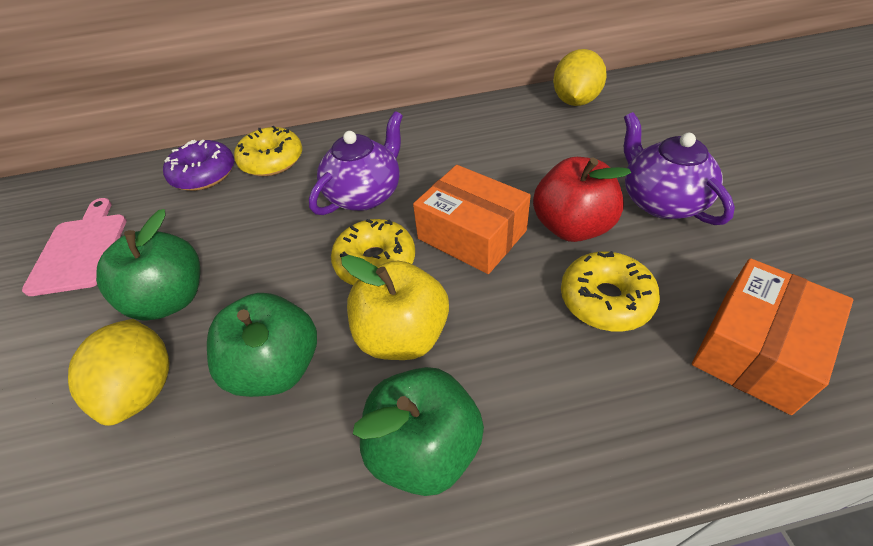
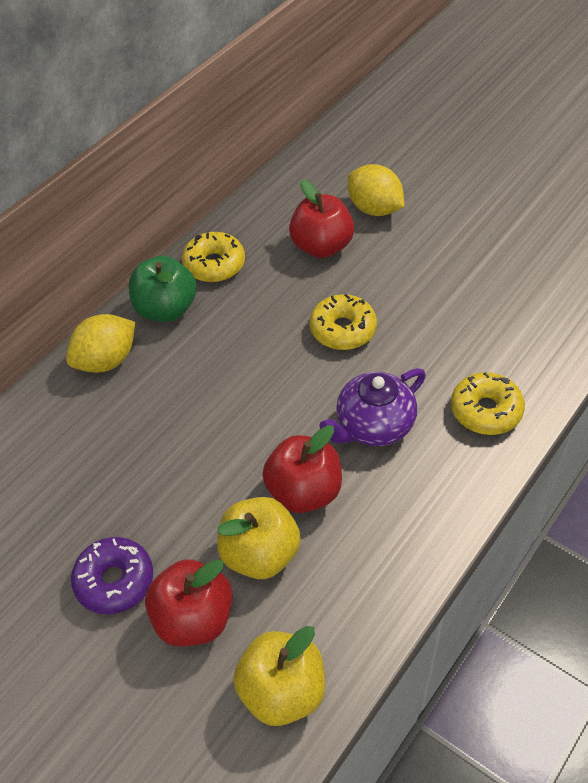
green apple: [96,209,200,321] [207,293,317,397] [353,367,484,496] = 3 -> [129,256,197,322] = 1
orange box: [413,165,531,274] [692,258,853,415] = 2 -> none = 0
pink cutting board: [22,198,127,296] = 1 -> none = 0
purple teapot: [309,111,403,215] [624,112,735,225] = 2 -> [319,368,426,446] = 1
red apple: [533,157,631,242] = 1 -> [145,559,233,647] [262,425,342,513] [289,179,354,258] = 3
yellow apple: [341,255,449,360] = 1 -> [217,497,301,579] [233,626,325,726] = 2

